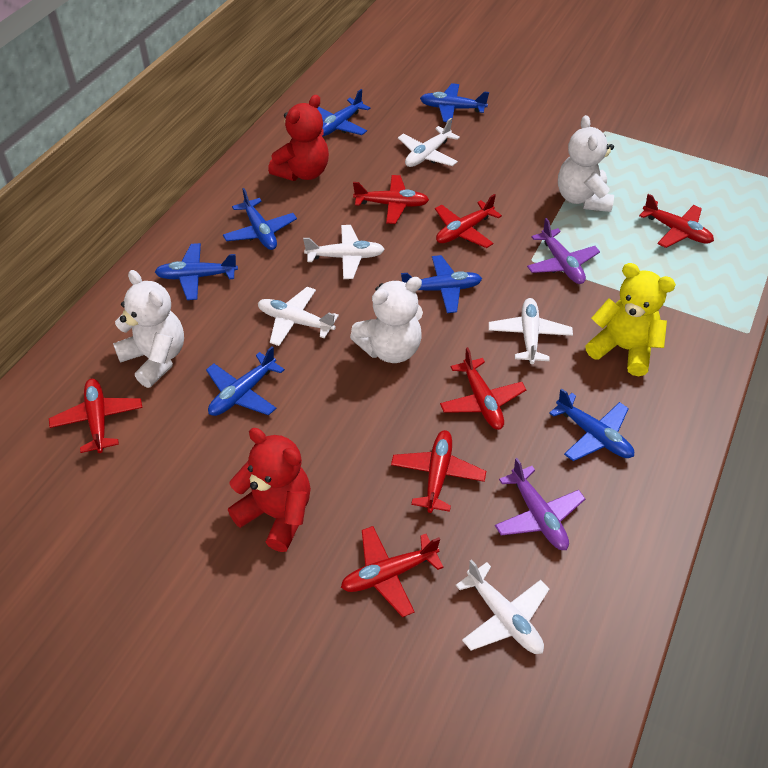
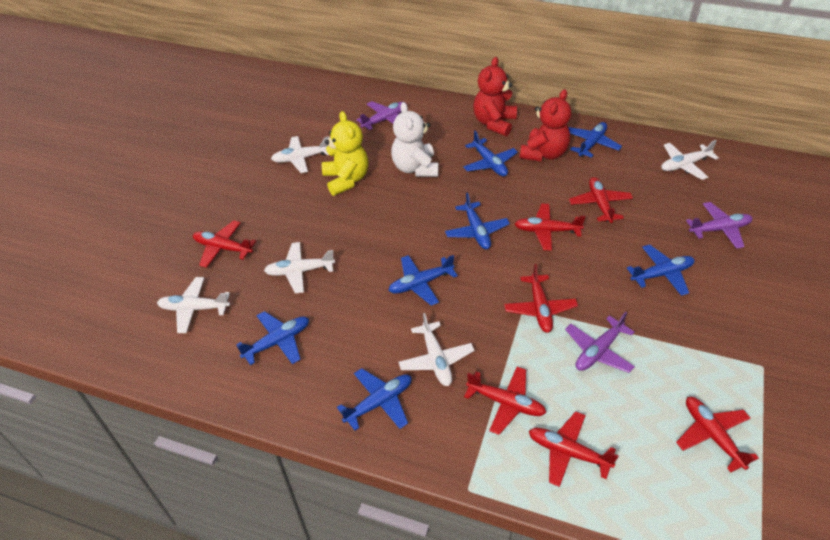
purple plane: [495,458,585,550] [527,218,600,284] = 2 -> [356,101,402,130] [565,312,635,373] [686,202,752,249] = 3
white teddy bear: [113,270,184,388] [350,277,423,363] [558,115,614,212] = 3 -> [391,102,438,177] = 1

